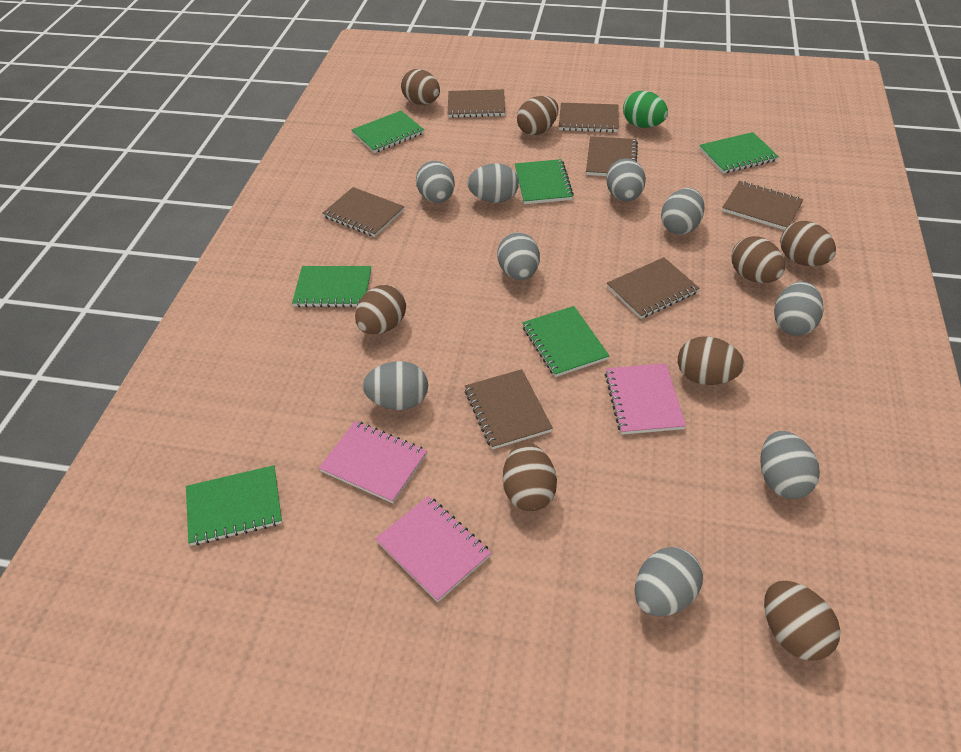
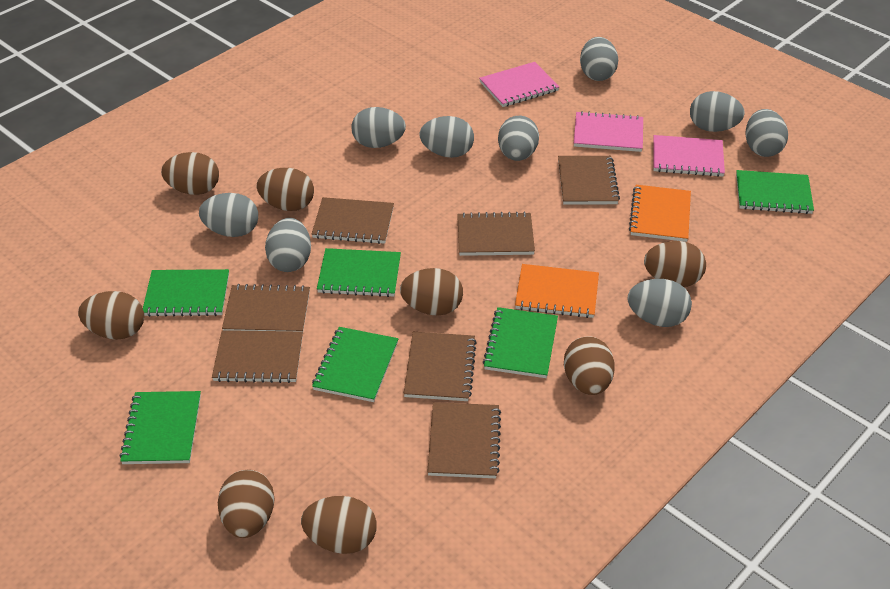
green egg: [623,91,668,128] = 1 -> none = 0
orange notebook: none = 0 -> [515,264,599,318] [629,185,691,242] = 2

